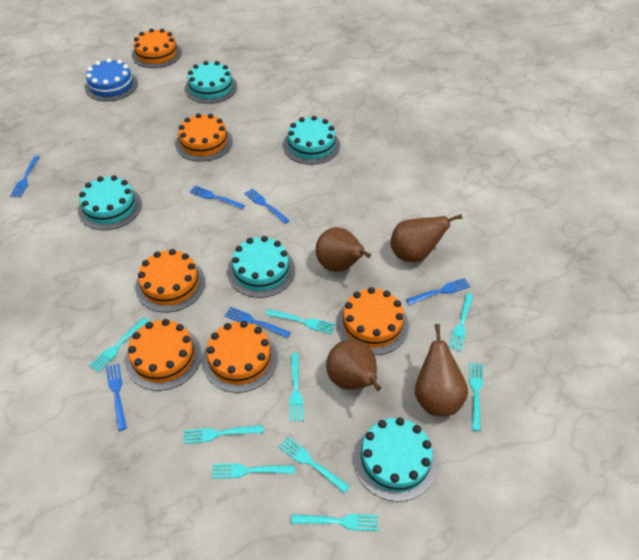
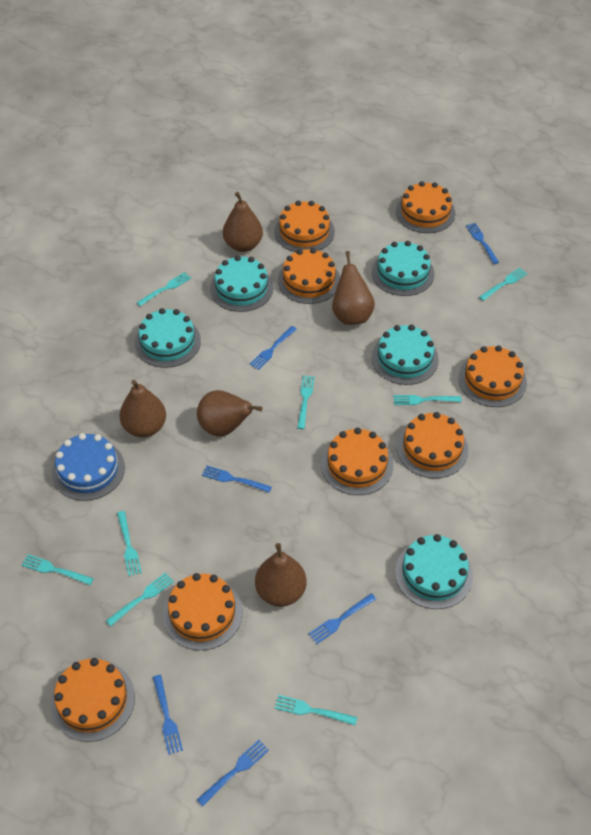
brown pear: [316,227,371,272] [326,339,381,391] [390,214,462,262] [415,324,468,416] = 4 -> [120,380,166,437] [197,390,262,436] [223,192,263,252] [255,543,306,607] [332,251,375,325] = 5
orange cake: [126,319,202,391] [132,28,182,68] [136,249,205,313] [175,113,233,162] [202,321,278,393] [336,287,409,355] = 6 -> [50,658,135,742] [163,573,242,650] [274,201,335,252] [278,248,340,304] [321,428,393,495] [396,181,455,233] [397,412,468,478] [458,345,527,407] = 8
turquoise fork: [89,317,149,372] [183,425,263,444] [212,463,295,478] [266,309,335,334] [279,436,350,493] [289,353,304,422] [291,514,378,531] [449,294,473,351] [469,362,483,431] = 9 -> [21,554,94,585] [106,573,174,626] [117,511,142,576] [137,272,191,306] [275,695,357,725] [297,375,315,429] [394,395,461,405] [479,268,528,301] = 8

